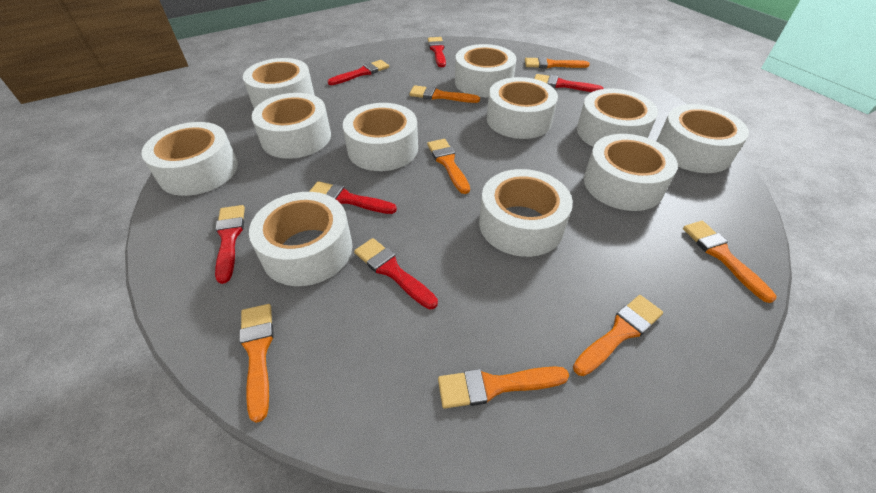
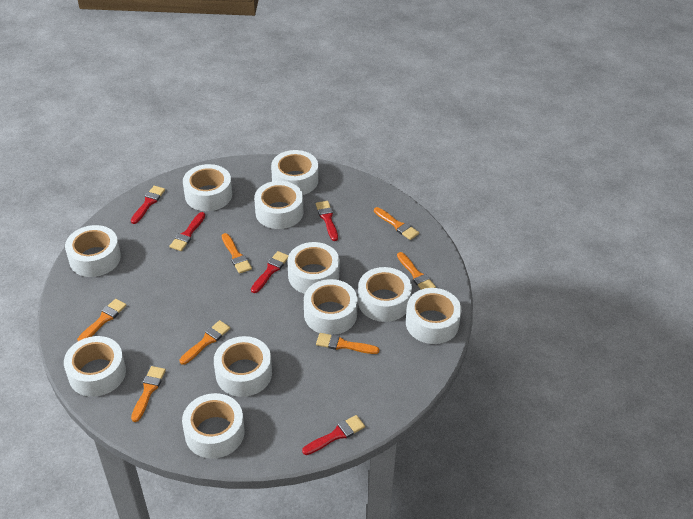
red brush: [215,205,245,284] [309,181,397,214] [328,60,389,85] [354,238,438,309] [428,37,446,67] [534,74,603,92] = 6 -> [131,186,165,224] [170,212,205,251] [251,251,289,293] [302,415,365,455] [316,201,338,241] = 5

